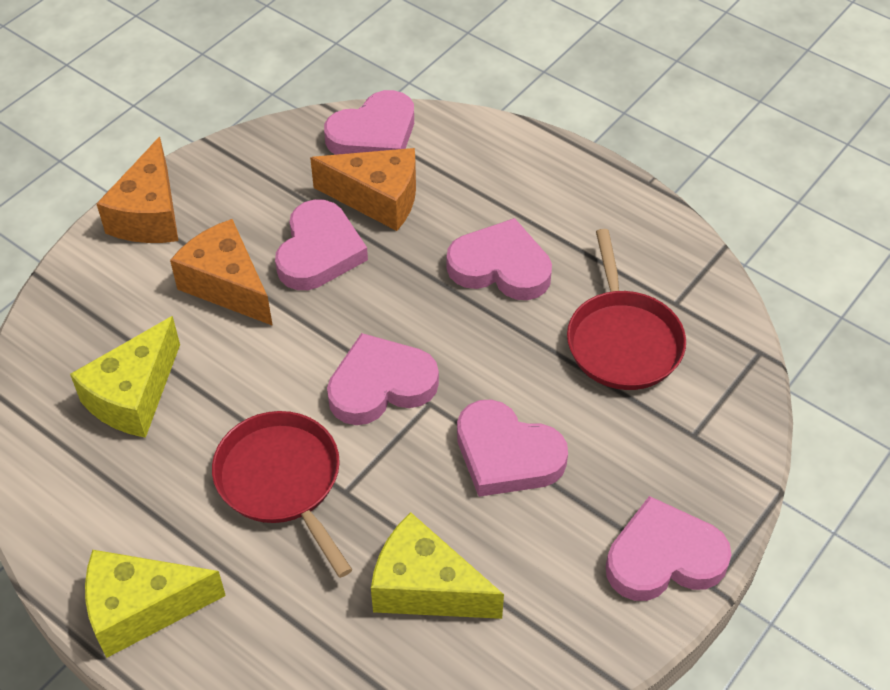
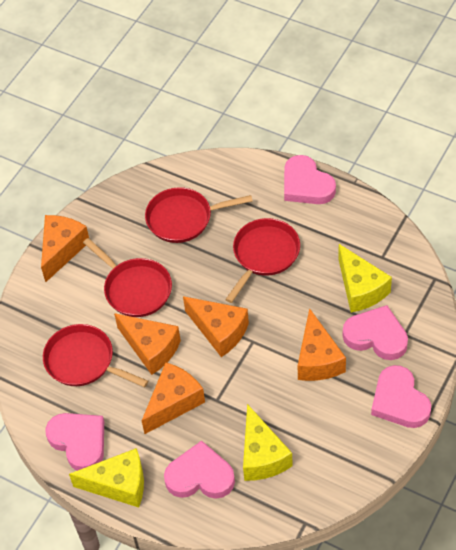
orange cheese: [96,137,178,243] [170,219,273,326] [310,148,416,231] = 3 -> [41,215,89,282] [114,313,181,375] [142,362,205,434] [183,296,249,357] [298,308,346,381] = 5
pink heart: [275,199,368,290] [324,90,414,155] [327,333,439,425] [447,218,552,300] [457,399,568,497] [606,496,732,601] = 6 -> [45,413,104,471] [164,440,235,499] [284,155,336,204] [343,305,408,360] [371,365,431,428] = 5
red pan: [212,411,352,578] [567,229,686,390] = 2 -> [43,324,148,387] [83,238,172,317] [145,187,252,243] [225,218,300,303] = 4

